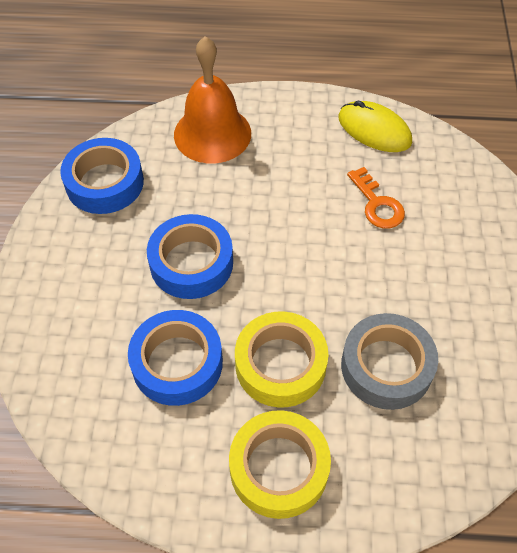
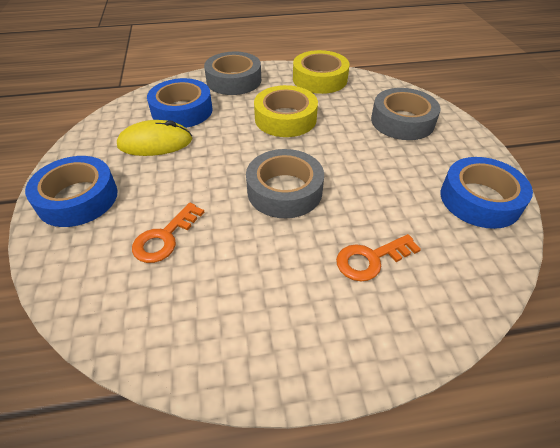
grey tape: [341,313,438,410] = 1 -> [204,52,261,95] [246,149,324,218] [371,88,441,140] = 3
orange bell: [174,36,251,163] = 1 -> none = 0
orange key: [347,167,405,229] = 1 -> [132,203,205,263] [336,234,421,281] = 2

